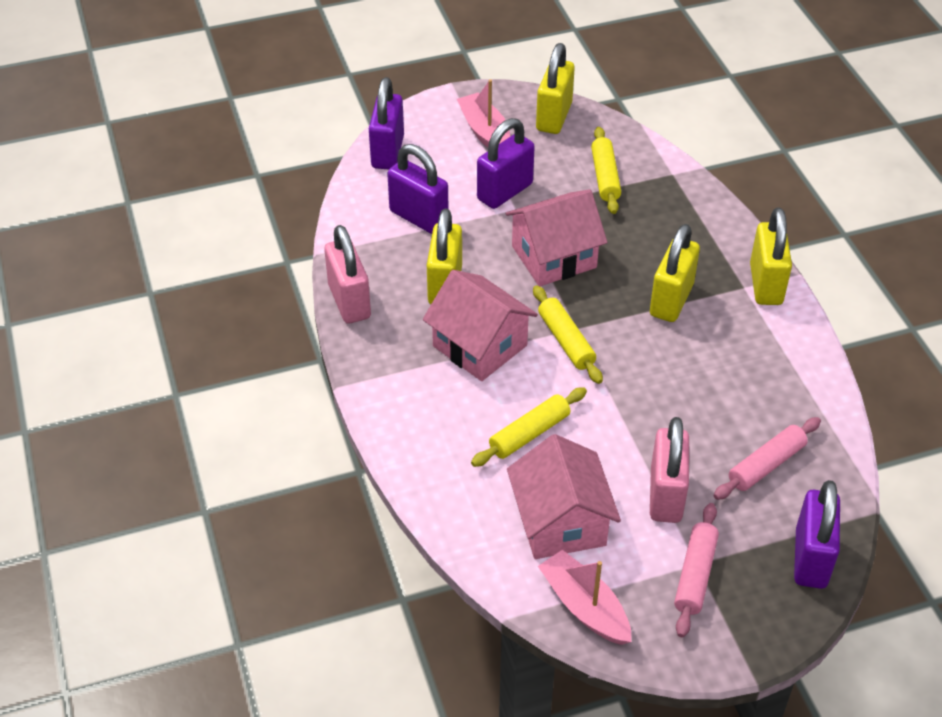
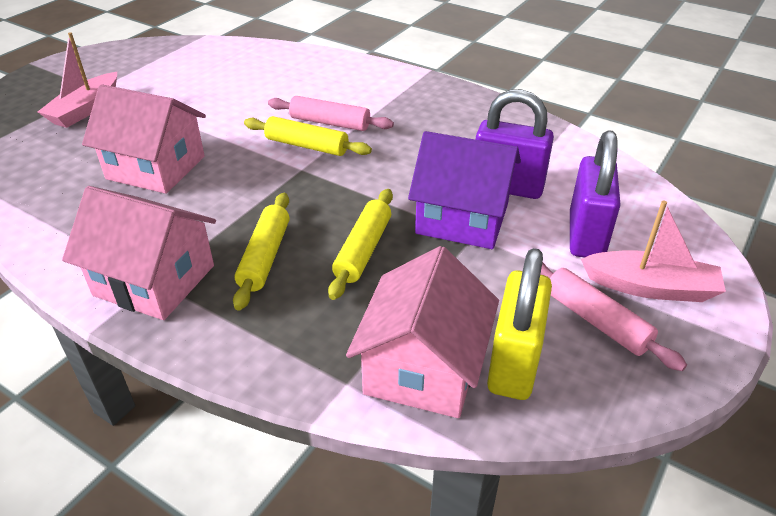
pink padlock: [324,225,371,324] [650,417,689,523] = 2 -> none = 0
purple house: none = 0 -> [408,131,521,249] = 1
purple padlock: [369,77,404,169] [387,144,449,234] [477,118,535,209] [794,480,840,589] = 4 -> [476,89,554,199] [570,130,621,258] = 2
yellow padlock: [427,208,462,304] [536,43,575,134] [650,224,700,322] [750,207,792,305] = 4 -> [487,248,552,400] = 1

